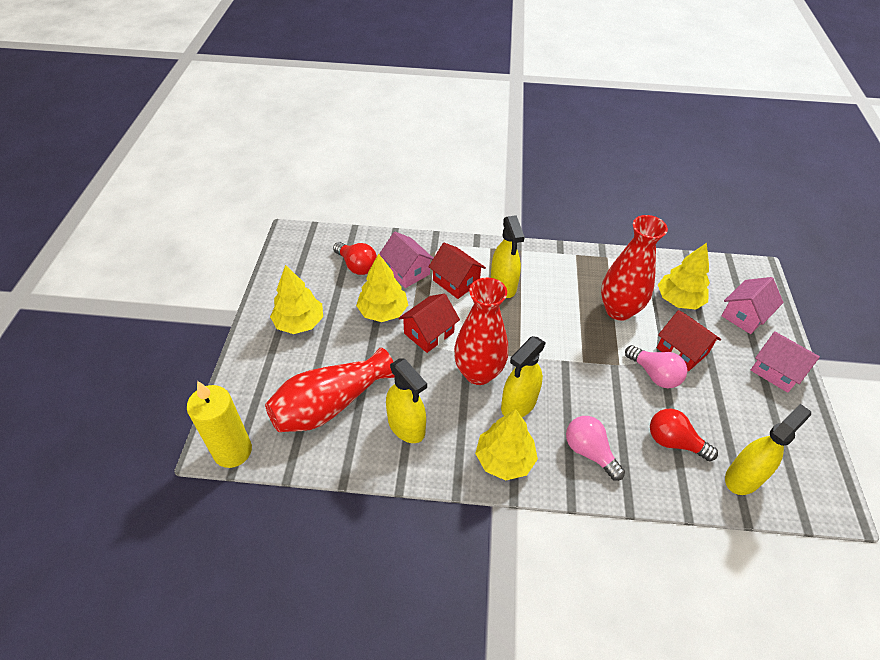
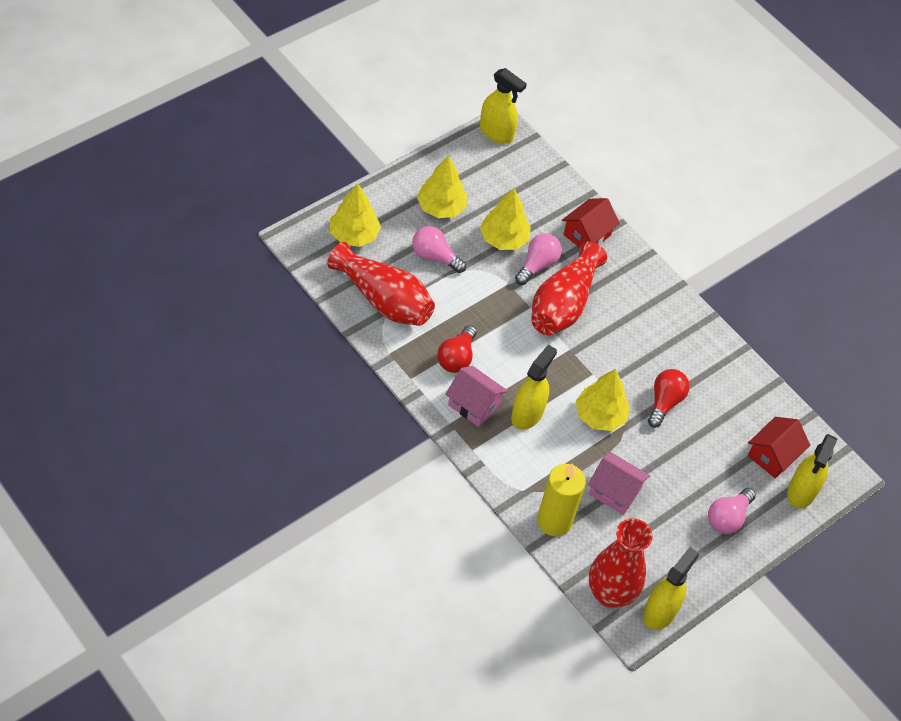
pink house: [379,232,433,288] [721,277,783,334] [751,331,820,393] = 3 -> [445,366,508,427] [588,452,650,515] = 2
pink light bulb: [566,416,625,481] [625,345,687,388] = 2 -> [412,226,466,273] [515,233,562,285] [708,488,756,534] = 3
red house: [399,293,460,353] [429,243,486,299] [657,310,721,372] = 3 -> [562,198,620,248] [748,417,810,478] = 2

